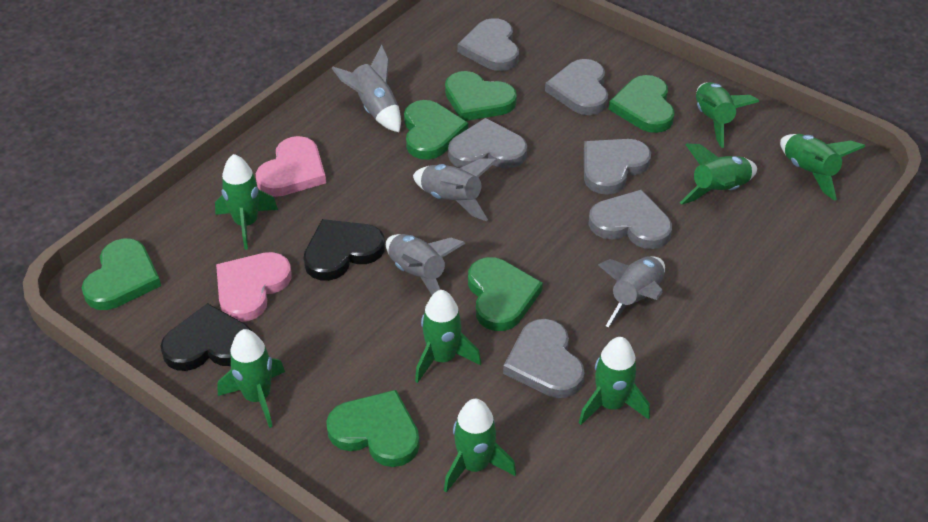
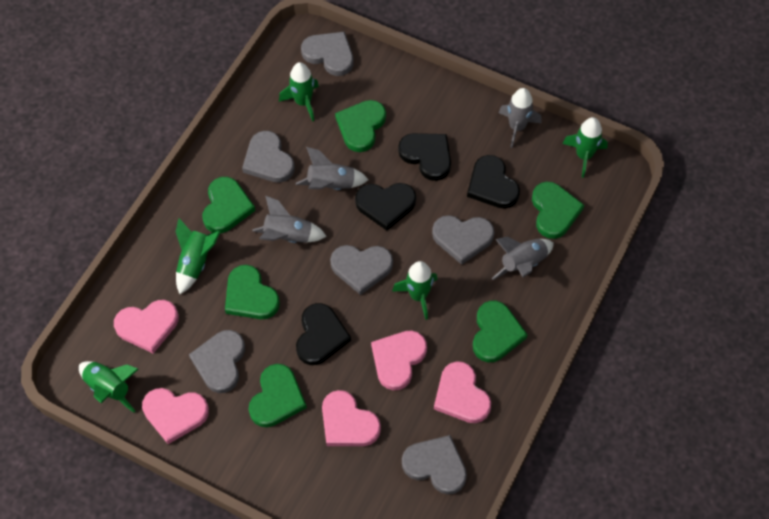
black heart: [161,303,252,371] [303,219,385,281] = 2 -> [296,303,351,365] [355,183,416,231] [398,133,451,181] [467,155,520,209] = 4
green rocket: [215,154,278,250] [217,329,285,428] [415,290,481,383] [444,399,516,493] [579,337,650,425] [680,143,757,205] [696,82,759,148] [780,134,865,201] = 8 -> [79,361,139,413] [176,218,221,294] [279,62,319,122] [392,261,437,320] [563,117,608,178] = 5
pink heart: [216,252,292,322] [256,136,326,197] = 2 -> [114,300,179,354] [142,388,209,444] [322,390,381,446] [371,331,427,390] [434,361,491,423] = 5

